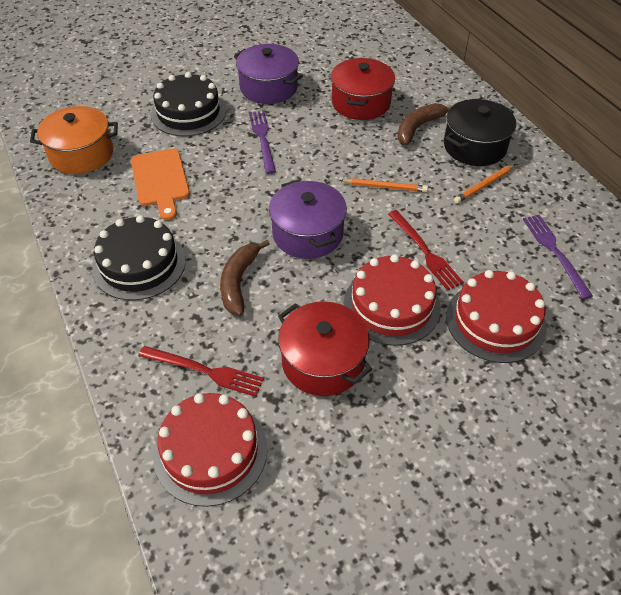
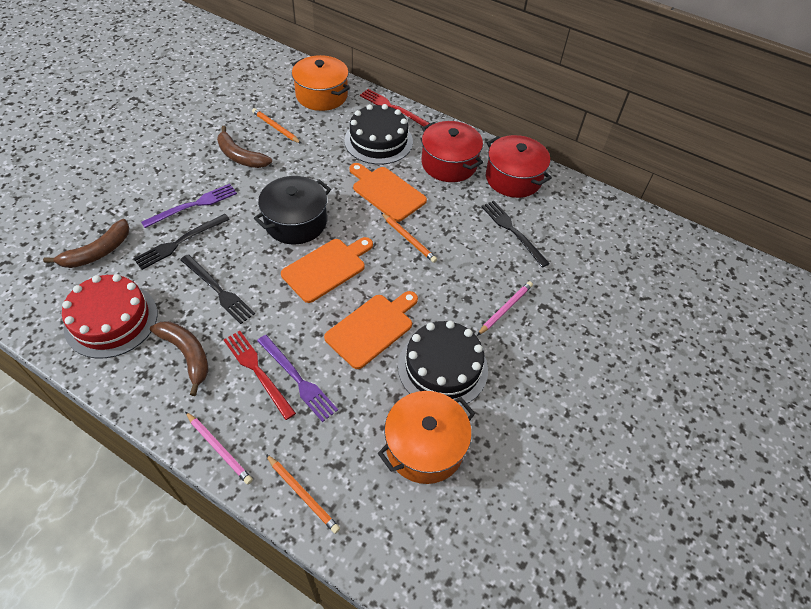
black fork: none = 0 -> [133,214,230,270] [180,254,255,324] [481,201,550,268] = 3
brown banana: [220,240,270,316] [398,103,451,145] = 2 -> [43,219,129,268] [150,321,209,396] [217,126,272,168] = 3
orange cutting board: [131,149,190,220] = 1 -> [281,237,373,303] [324,291,418,369] [349,163,427,222] = 3
orange pencil: [340,178,428,192] [454,164,516,204] = 2 -> [252,108,302,144] [266,454,340,534] [381,213,437,263] = 3
orange pot: [30,106,118,174] = 1 -> [292,55,350,111] [378,391,475,484] = 2
pink pencil: none = 0 -> [185,411,253,485] [477,281,533,336] = 2
purple pot: [234,44,303,104] [269,179,347,259] = 2 -> none = 0
red cake: [154,393,267,507] [343,254,441,346] [446,270,547,363] = 3 -> [62,274,157,358] = 1

